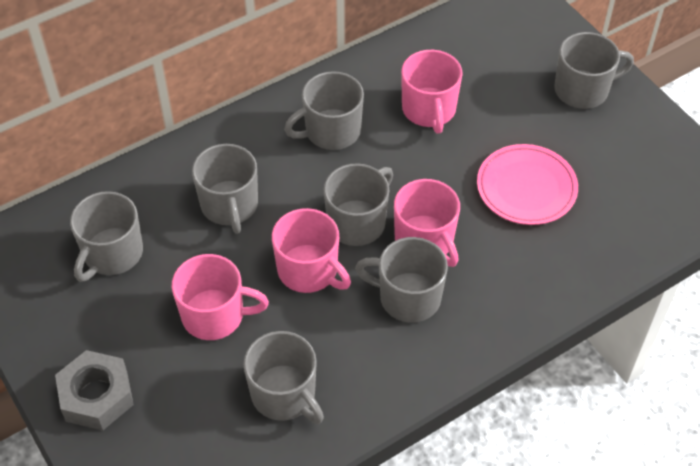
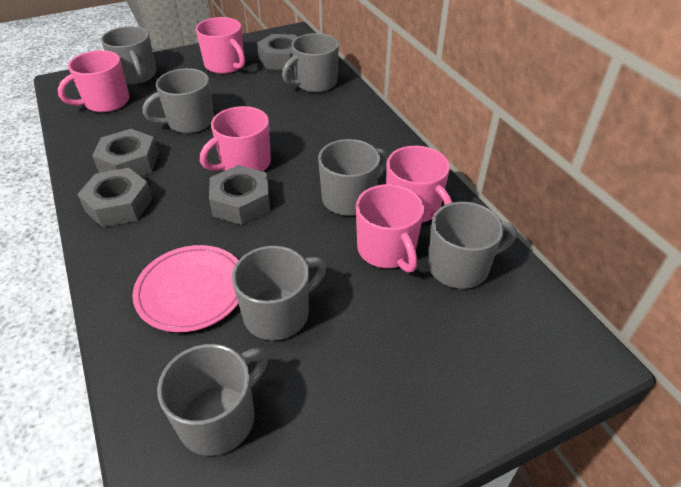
grey nut: [55,350,134,430] = 1 -> [77,168,152,227] [92,129,158,176] [209,165,270,225] [257,34,297,70] = 4
pink mug: [172,254,269,340] [272,208,351,293] [394,179,460,267] [401,50,463,133] = 4 -> [58,50,129,112] [196,17,245,74] [200,106,271,171] [356,184,424,273] [386,146,452,222] = 5

